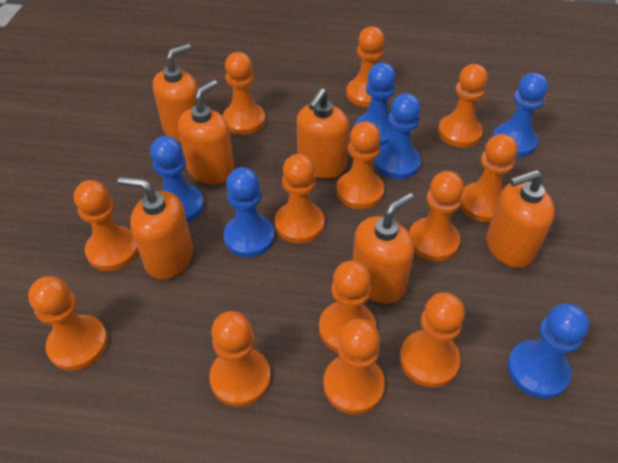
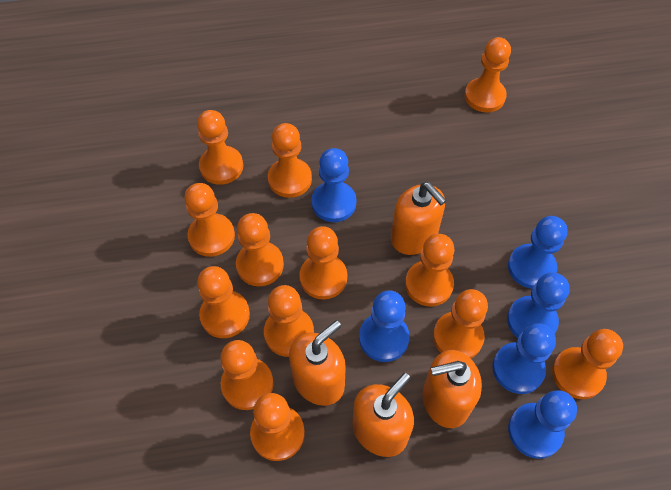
orange soap dispenser: [118,177,193,280] [153,44,199,143] [178,80,234,184] [297,88,349,179] [353,193,414,304] [486,170,555,268] = 6 -> [289,320,346,406] [352,373,414,457] [391,182,446,255] [423,350,482,428] = 4

